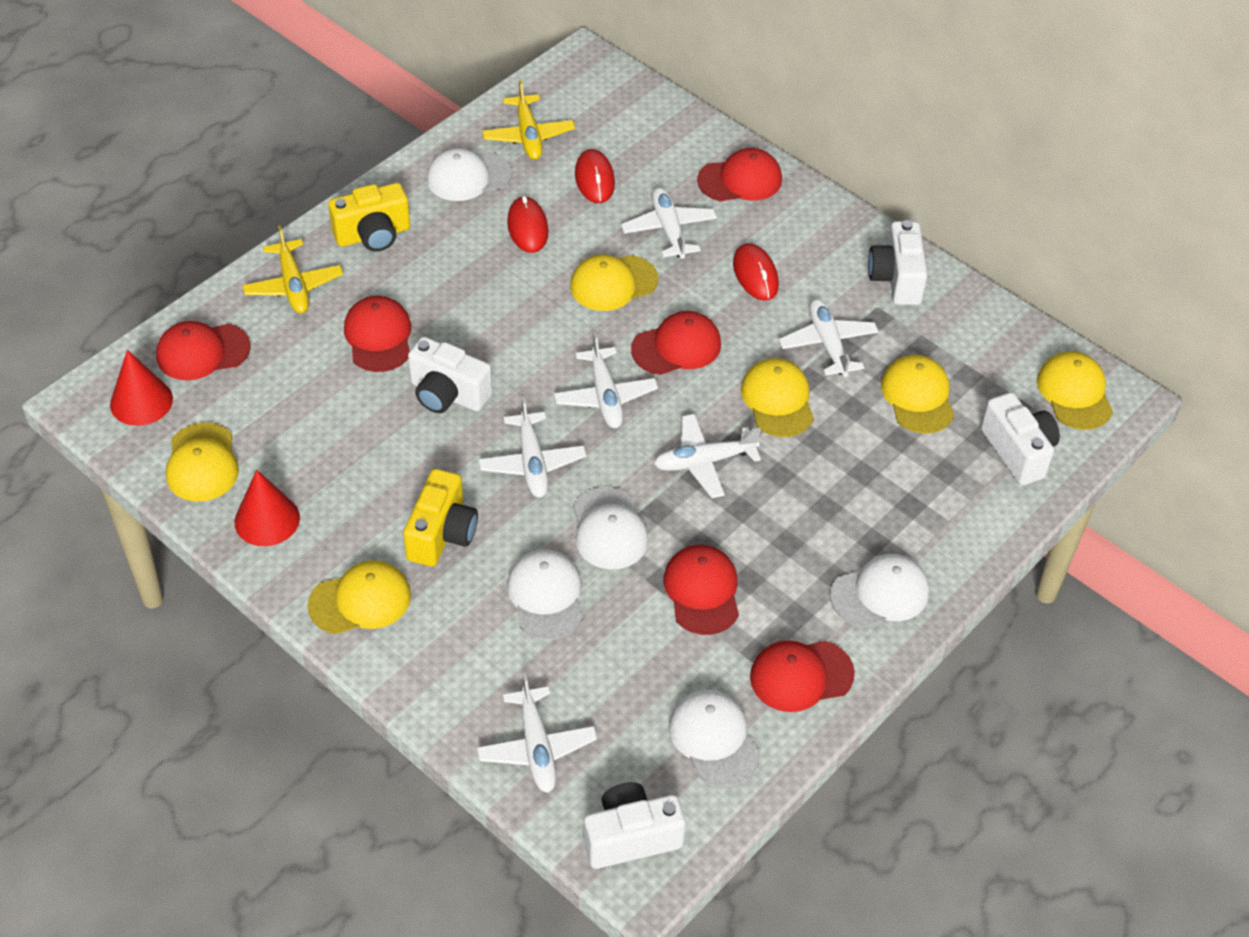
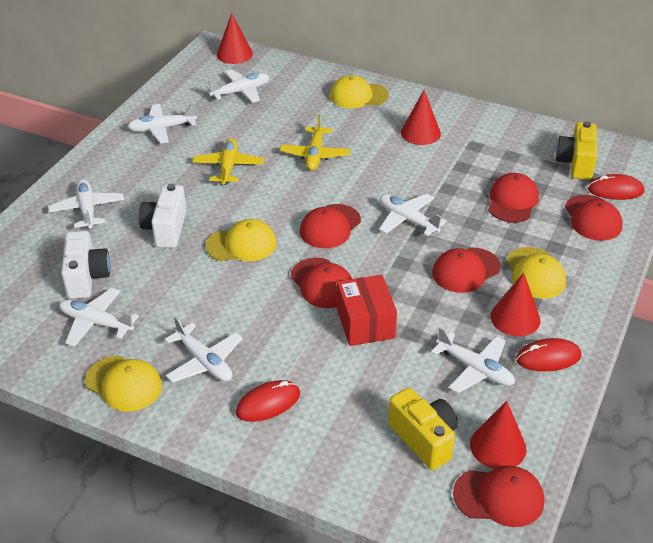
red box: none = 0 -> [337,275,397,346] = 1
red cone: [110,350,173,426] [235,470,300,546] = 2 -> [216,13,253,64] [401,90,441,145] [470,401,526,469] [490,273,540,336] = 4
white camera: [408,337,492,413] [584,782,685,869] [868,220,927,305] [981,392,1060,485] = 4 -> [61,231,111,299] [139,184,186,248] = 2
white cap: [427,148,512,201] [507,549,583,640] [573,487,649,570] [669,689,761,786] [830,554,929,627] = 5 -> none = 0
white plane: [477,673,597,793] [479,397,586,498] [554,333,658,428] [621,187,717,259] [654,414,761,498] [779,299,879,377] = 6 -> [48,179,124,229] [59,288,139,347] [127,104,197,143] [164,316,243,383] [207,69,269,103] [379,194,447,236] [431,327,515,393] = 7
yellow cap: [166,422,239,502] [308,560,411,634] [570,254,658,311] [741,358,814,437] [881,355,954,433] [1037,351,1113,430] = 6 -> [85,356,162,412] [206,219,276,261] [330,75,389,108] [506,247,566,298] = 4

